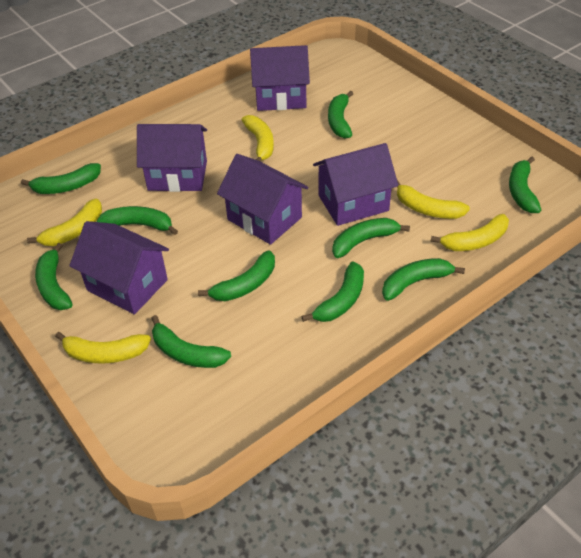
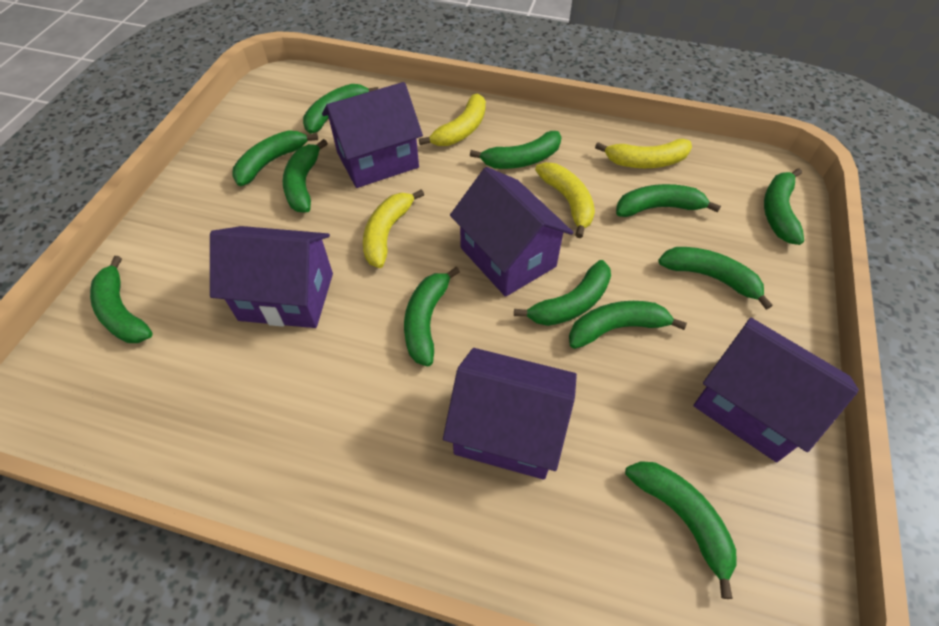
green banana: [21,163,101,194] [35,243,72,310] [96,206,178,235] [151,315,231,368] [198,250,275,301] [302,262,364,322] [328,91,353,139] [332,218,410,258] [382,258,465,301] [509,157,541,213] = 10 -> [90,256,153,343] [232,130,318,186] [283,139,328,212] [303,84,378,134] [404,267,460,366] [470,131,562,169] [514,260,611,326] [569,301,687,349] [616,184,721,217] [625,461,736,599] [658,247,773,310] [764,168,804,245] = 12
yellow banana: [27,198,102,246] [55,332,151,363] [242,115,274,161] [397,180,470,219] [430,214,509,251] = 5 -> [363,189,424,268] [419,94,486,146] [535,162,595,238] [595,139,692,168] = 4

